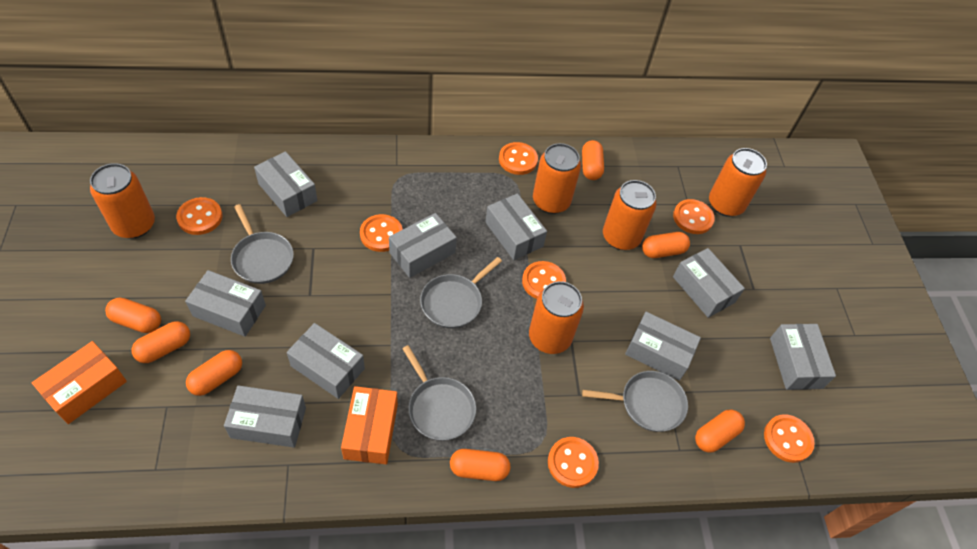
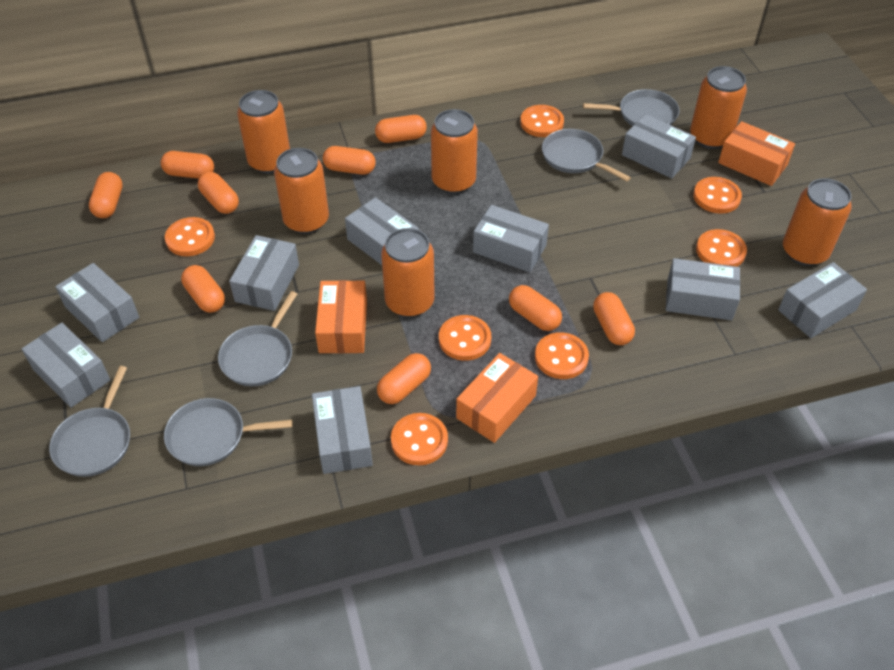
grey pan: [231,204,294,284] [402,345,476,441] [420,257,502,328] [582,371,688,432] = 4 -> [49,366,130,477] [164,398,293,466] [218,291,297,386] [542,129,631,181] [583,89,680,126] = 5
orange box: [32,341,127,424] [341,386,398,464] = 2 -> [315,280,367,353] [456,353,538,443] [718,121,795,186] = 3
orange can: [90,163,155,239] [529,281,584,354] [533,143,581,214] [603,180,657,250] [709,148,767,217] = 5 -> [237,90,290,174] [274,148,329,234] [381,228,435,317] [431,109,478,194] [690,66,747,149] [783,178,852,266] = 6
orange capsule: [105,298,161,333] [132,321,190,363] [186,350,242,396] [450,449,510,481] [582,140,604,180] [642,232,690,258] [695,410,745,453] = 7 -> [89,172,123,218] [161,151,214,179] [181,265,225,313] [198,172,239,214] [323,146,376,175] [375,115,427,143] [377,353,431,404] [509,285,562,331] [593,292,635,345] = 9

